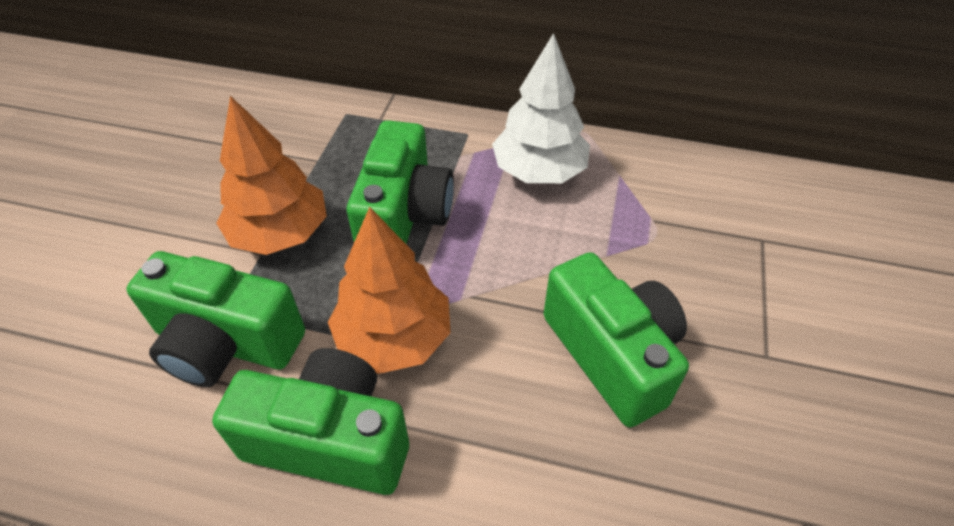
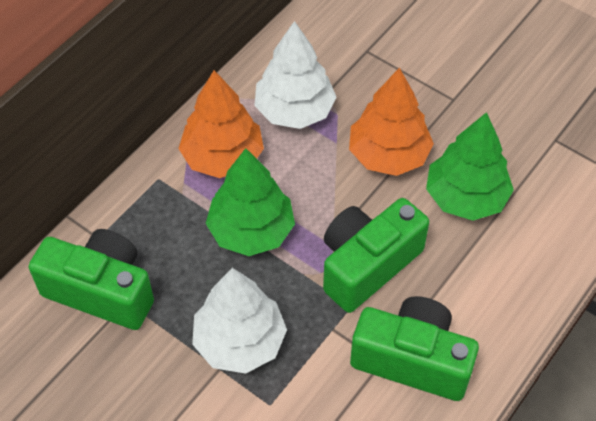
green camera: [126,251,305,387] [212,348,409,495] [347,120,454,244] [544,252,689,428] = 4 -> [29,229,154,330] [323,198,429,313] [350,296,479,401] = 3
green tree: none = 0 -> [206,148,295,256] [426,112,514,221] = 2
white tree: [492,33,590,183] = 1 -> [192,268,287,374] [254,21,337,129] = 2

